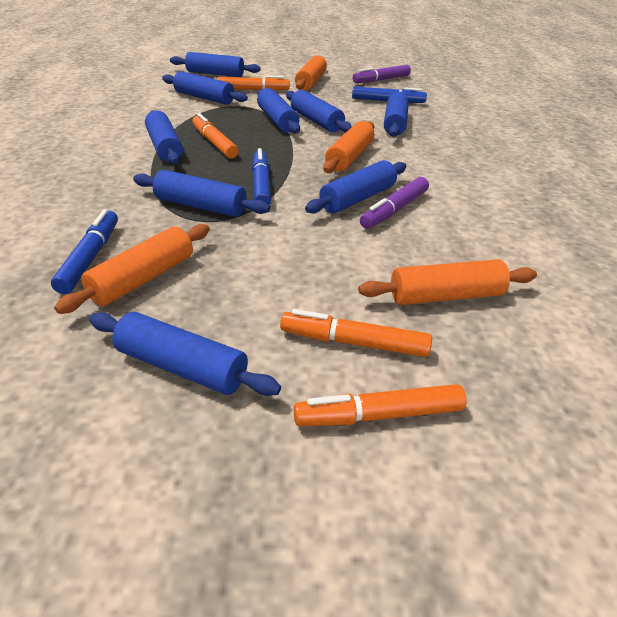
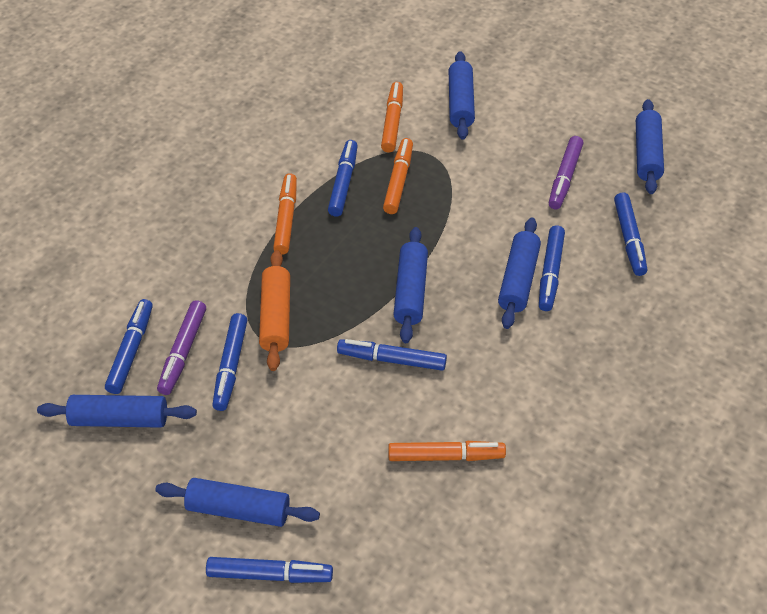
blue marker: [51,209,118,294] [252,148,271,205] [352,86,427,103] = 3 -> [105,299,153,394] [206,557,333,583] [212,313,247,411] [328,140,358,217] [337,339,447,371] [539,225,565,311] [614,192,647,276] = 7
blue rolling pin: [89,312,281,396] [133,170,270,217] [145,110,183,164] [162,71,248,105] [170,52,261,77] [257,88,300,134] [286,90,352,133] [305,160,406,214] [384,91,409,137] = 9 -> [37,395,197,428] [155,478,320,527] [393,227,428,343] [449,51,475,140] [498,217,541,329] [636,99,664,194] = 6
orange rolling pin: [54,224,210,314] [295,55,327,90] [323,121,374,173] [358,259,537,305] = 4 -> [259,250,290,371] = 1

